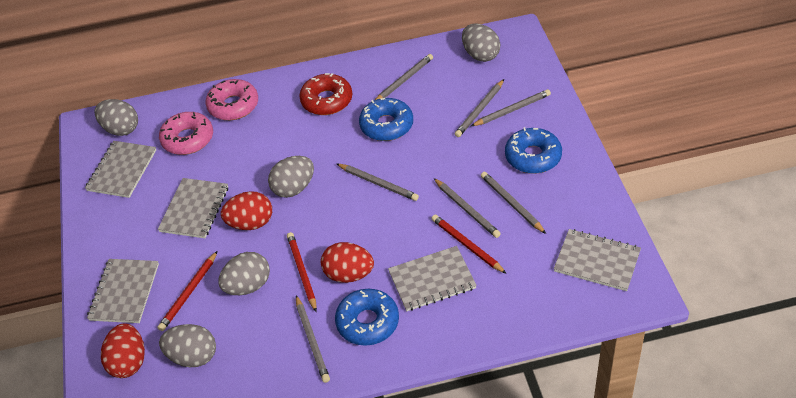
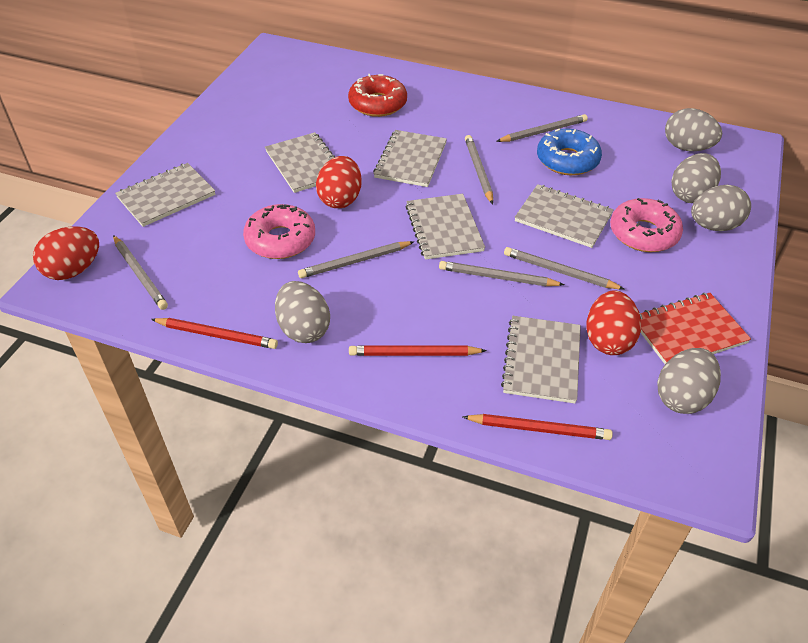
blue donut: [335,289,399,346] [359,98,413,141] [505,127,562,174] = 3 -> [537,129,602,175] = 1
grey notebook: [85,141,156,198] [87,259,159,323] [158,178,228,238] [388,246,477,311] [554,229,641,291] = 5 -> [115,163,215,227] [265,132,335,193] [373,130,447,187] [406,194,485,260] [501,316,581,403] [515,184,614,248] = 6
grey pencil: [296,295,330,383] [337,164,419,201] [375,54,433,100] [434,178,501,238] [455,79,504,137] [471,89,551,126] [481,172,546,234] = 7 -> [113,235,168,310] [298,241,414,278] [439,261,564,286] [465,135,493,204] [496,114,588,142] [504,247,624,289] = 6
red notebook: none = 0 -> [639,293,751,364] = 1

